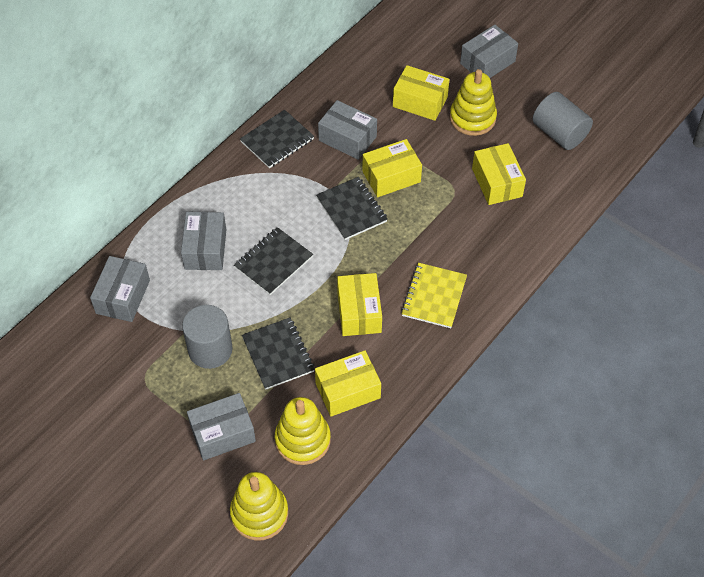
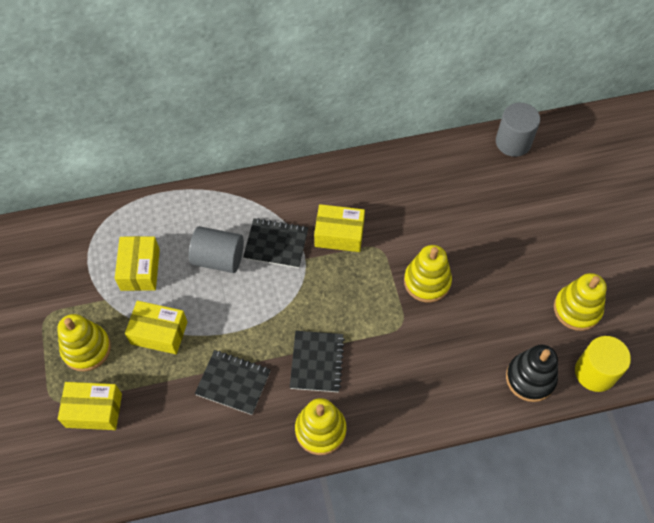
black notebook: [234,227,313,295] [240,110,314,168] [242,318,315,390] [316,177,388,240] = 4 -> [195,350,271,415] [243,218,308,268] [290,331,345,392] = 3
black stacking toy: none = 0 -> [506,345,558,402] = 1
grey box: [90,256,150,322] [181,212,226,270] [187,393,256,461] [318,100,377,160] [460,25,518,78] = 5 -> none = 0
yellow box: [315,350,381,417] [337,273,382,336] [363,139,422,197] [393,65,449,121] [472,143,526,205] = 5 -> [58,382,122,430] [115,236,160,291] [125,301,187,354] [314,204,365,252] = 4
yellow cylinder: none = 0 -> [575,336,631,392] = 1
yellow notebook: [401,263,467,328] = 1 -> none = 0
yellow stacking toy: [230,472,288,541] [275,397,331,465] [450,69,497,136] = 3 -> [57,314,111,371] [295,398,346,455] [404,245,452,302] [554,273,607,331] = 4

